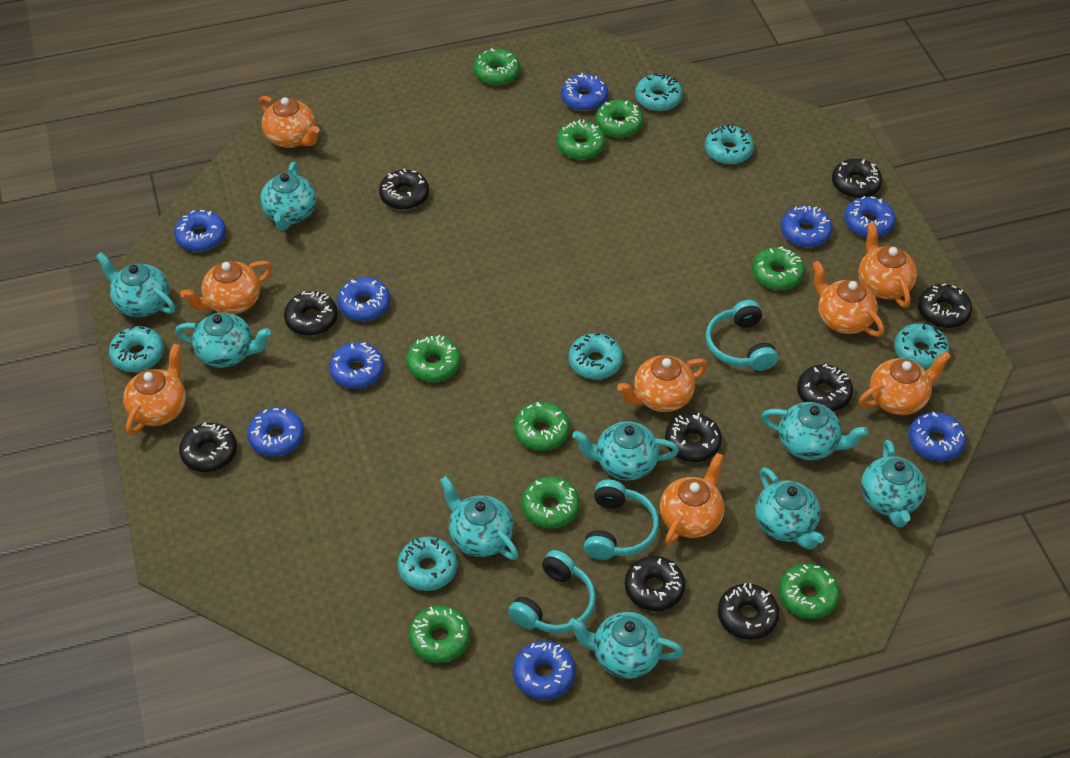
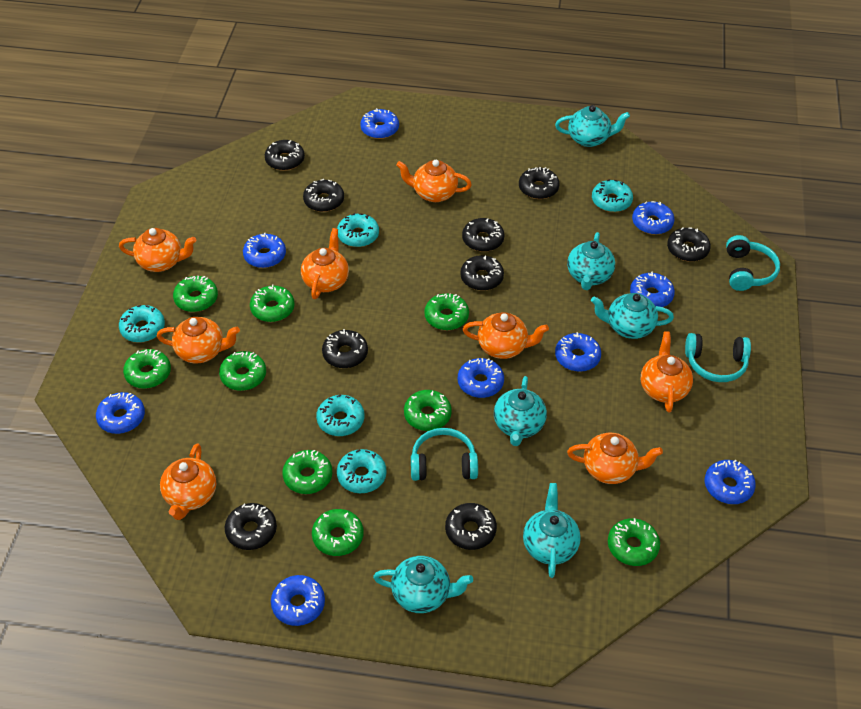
turquoise donut: [109,326,164,372] [398,537,458,591] [569,333,623,379] [635,73,683,111] [705,124,754,164] [894,323,950,369] = 6 -> [119,304,165,342] [316,394,364,436] [337,213,379,247] [337,449,387,493] [592,179,633,212] = 5
turquoise teapot: [96,252,175,317] [175,313,271,368] [260,162,316,231] [440,476,518,560] [569,612,683,679] [572,421,679,481] [755,467,824,550] [761,402,868,460] [861,440,926,527] = 9 -> [373,556,473,613] [494,376,547,446] [523,483,581,578] [555,105,630,147] [567,232,615,290] [591,293,674,339] = 6

